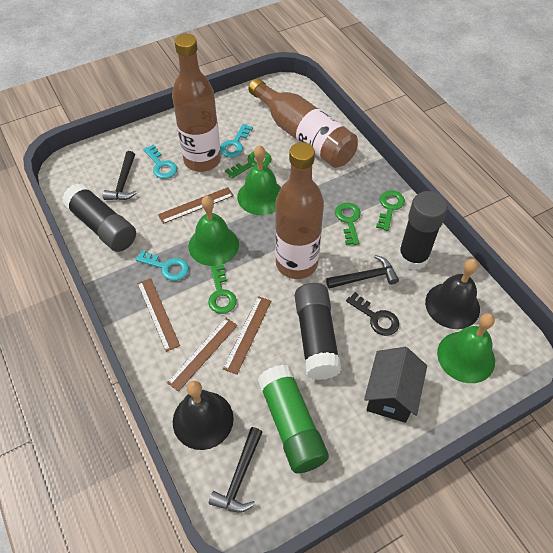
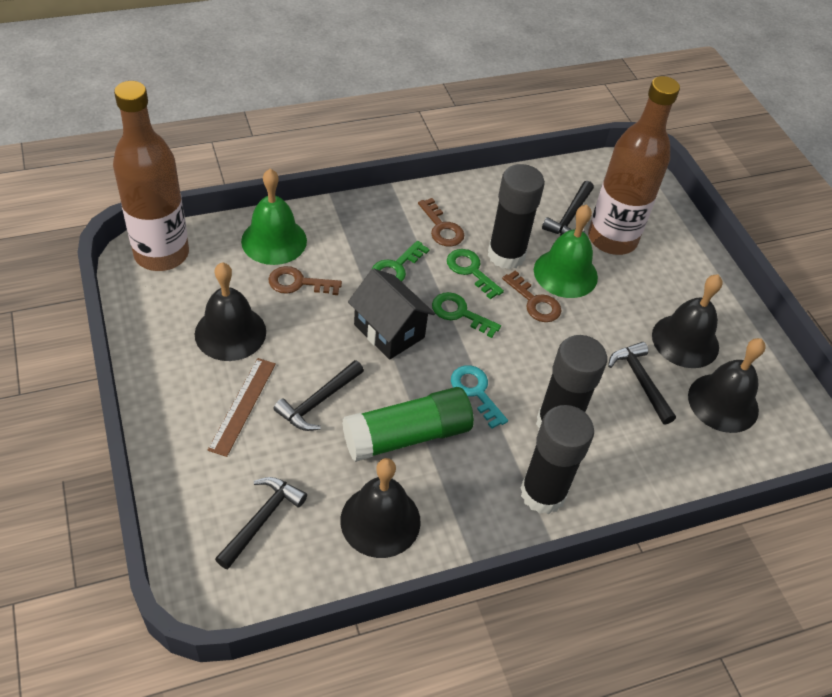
black bell: [173,381,234,450] [425,259,480,329] = 2 -> [195,262,266,361] [340,458,421,558] [652,275,723,368] [688,338,766,433] = 4
black hammer: [103,151,137,200] [209,427,262,513] [326,255,399,289] = 3 -> [215,477,307,570] [273,360,364,431] [542,181,594,236] [608,342,676,425] = 4
black key: [346,292,399,336] = 1 -> none = 0
brown bottle: [172,34,221,172] [248,78,358,168] [275,142,324,279] = 3 -> [113,81,189,271] [588,76,680,255] = 2
brown key: none = 0 -> [268,266,342,295] [418,198,464,247] [502,270,561,322] = 3
brown ruler: [137,278,180,352] [158,187,234,224] [167,318,238,392] [223,296,271,375] = 4 -> [208,358,276,457] = 1
green bell: [188,196,239,266] [237,145,281,215] [437,313,495,383] = 3 -> [241,169,307,265] [534,204,598,298] = 2
green key: [208,265,237,314] [225,151,271,179] [335,203,361,245] [376,190,405,231] = 4 -> [372,241,430,282] [432,292,501,338] [447,249,504,299] = 3
turquoise key: [135,250,189,281] [143,144,177,179] [220,124,253,158] = 3 -> [451,365,508,429] = 1

